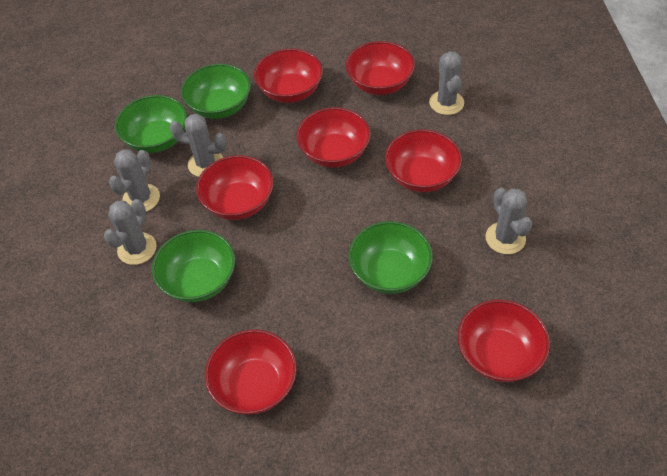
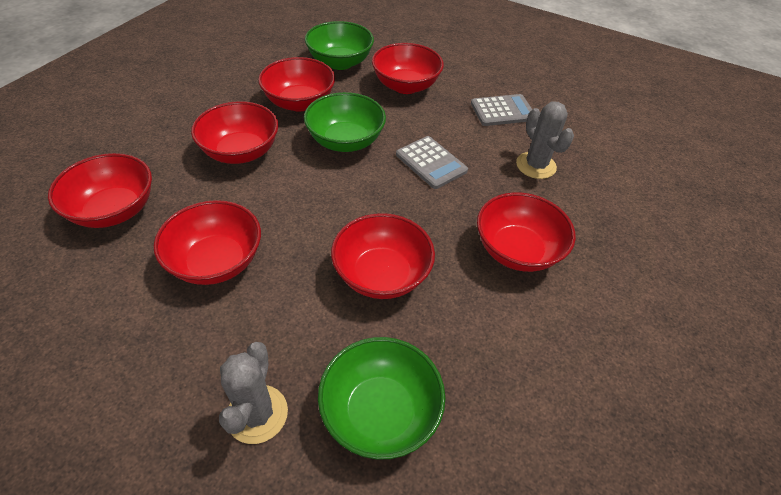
green bowl: [115,95,187,153] [152,230,235,302] [181,64,251,119] [348,221,433,294] = 4 -> [304,92,386,152] [305,21,374,70] [318,337,445,460] = 3
grey cactus: [104,199,157,265] [109,150,160,212] [170,114,227,177] [429,51,464,115] [485,188,532,254] = 5 -> [219,342,288,444] [516,102,574,179] = 2
grey calculator: none = 0 -> [396,136,468,189] [471,94,532,126] = 2

